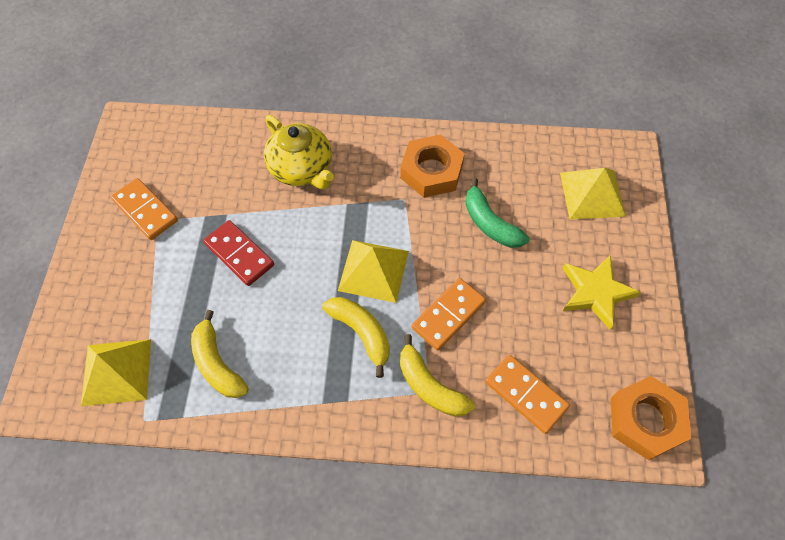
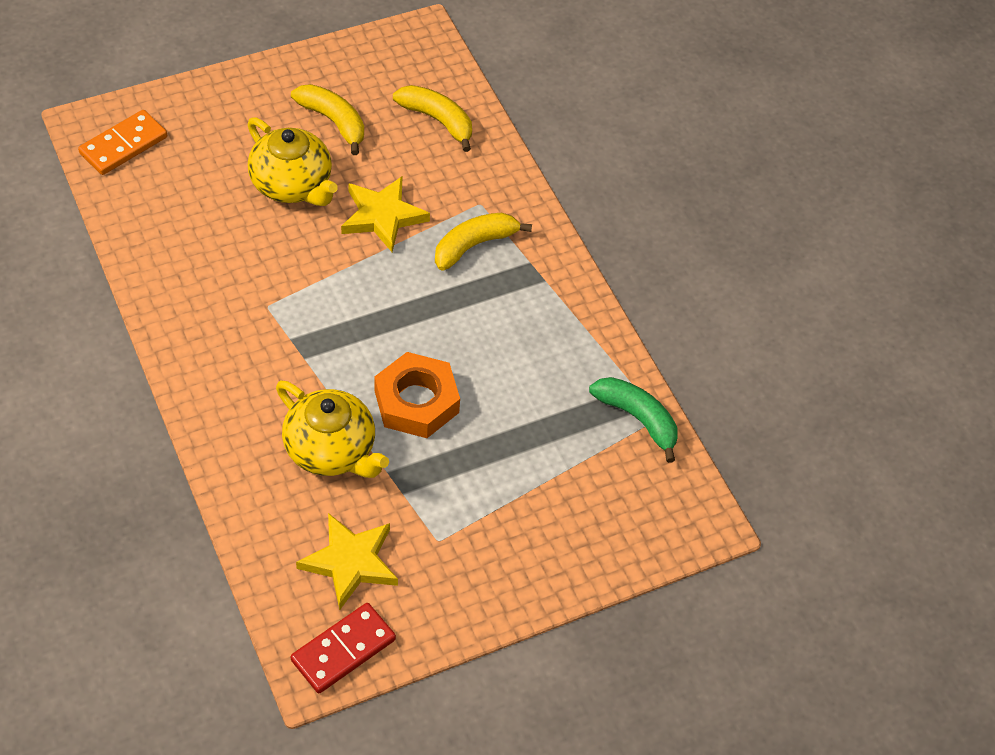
orange domino: [111,178,178,240] [412,278,486,350] [485,355,570,434] = 3 -> [78,110,167,175] = 1
orange nut: [400,135,465,198] [611,376,692,460] = 2 -> [374,352,460,438] = 1
yellow pyramid: [81,339,151,406] [338,240,409,303] [560,168,626,219] = 3 -> none = 0
yellow star: [563,255,641,329] = 1 -> [296,513,398,610] [341,176,430,252] = 2
yellow teapot: [264,115,334,190] = 1 -> [247,117,338,206] [276,381,389,478] = 2

